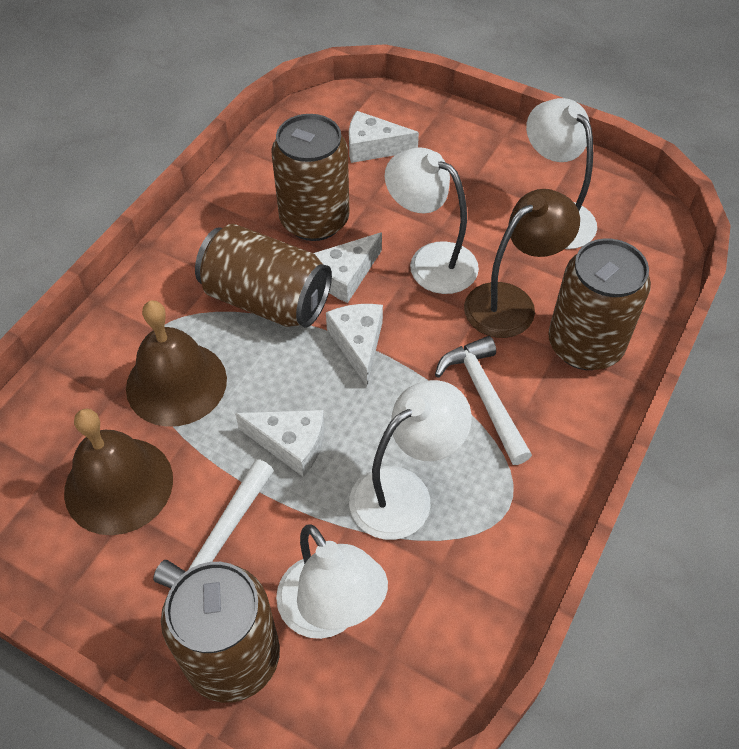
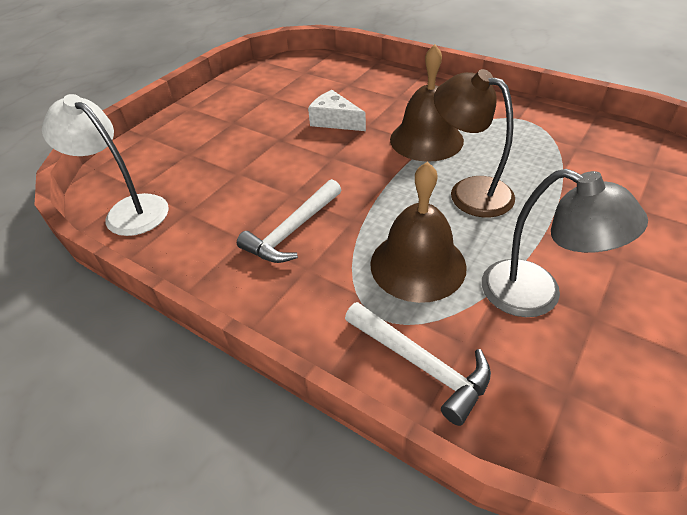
brown can: [161,562,280,703] [195,224,332,328] [271,114,350,241] [548,239,651,370] = 4 -> none = 0
grey lamp: none = 0 -> [482,169,648,317] = 1
white cheese: [235,410,325,477] [314,232,382,303] [326,304,383,386] [349,111,419,163] = 4 -> [308,90,366,131] = 1
white lamp: [276,524,388,639] [349,380,472,540] [385,148,479,294] [526,98,597,249] = 4 -> [42,94,169,236] = 1

